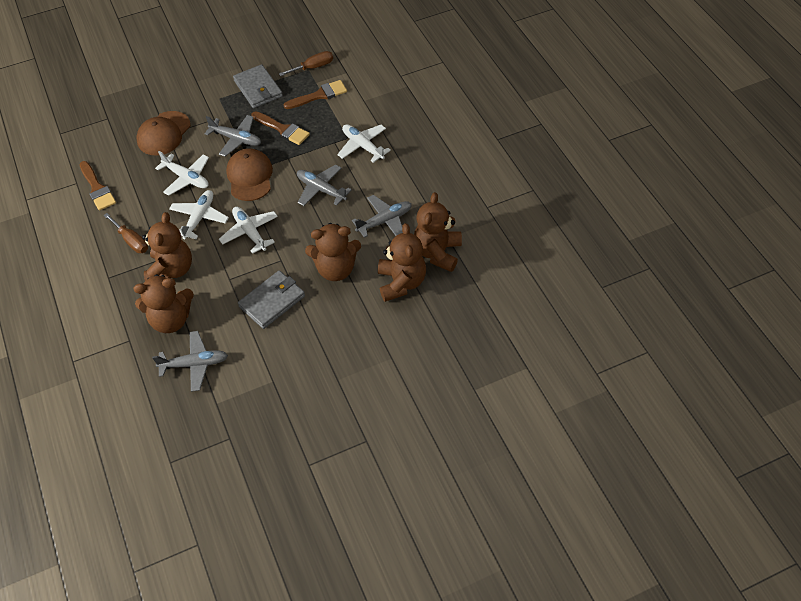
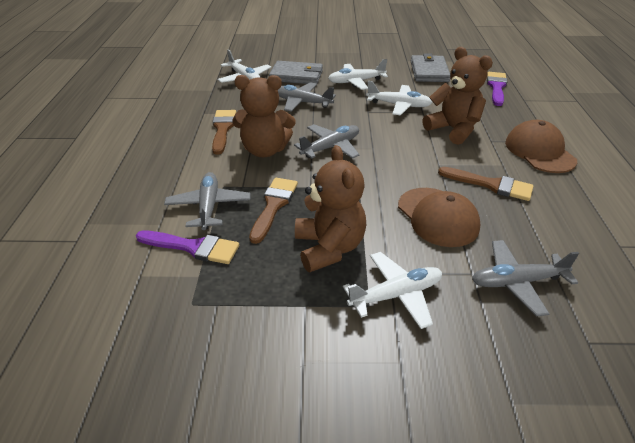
brown screwdriver: [104,213,148,253] [279,51,333,76] = 2 -> none = 0
brown teddy bear: [134,274,194,333] [142,212,192,281] [305,223,361,281] [378,223,426,302] [414,192,462,272] = 5 -> [233,75,296,157] [295,145,366,272] [422,47,493,145] = 3
purple brush: none = 0 -> [136,230,239,264] [487,72,507,106] = 2

